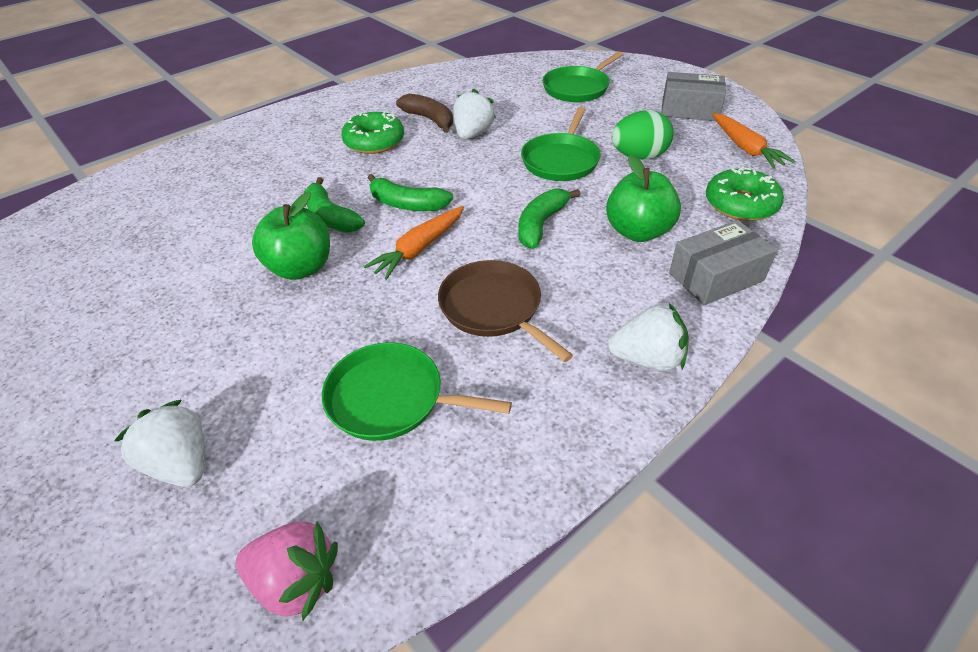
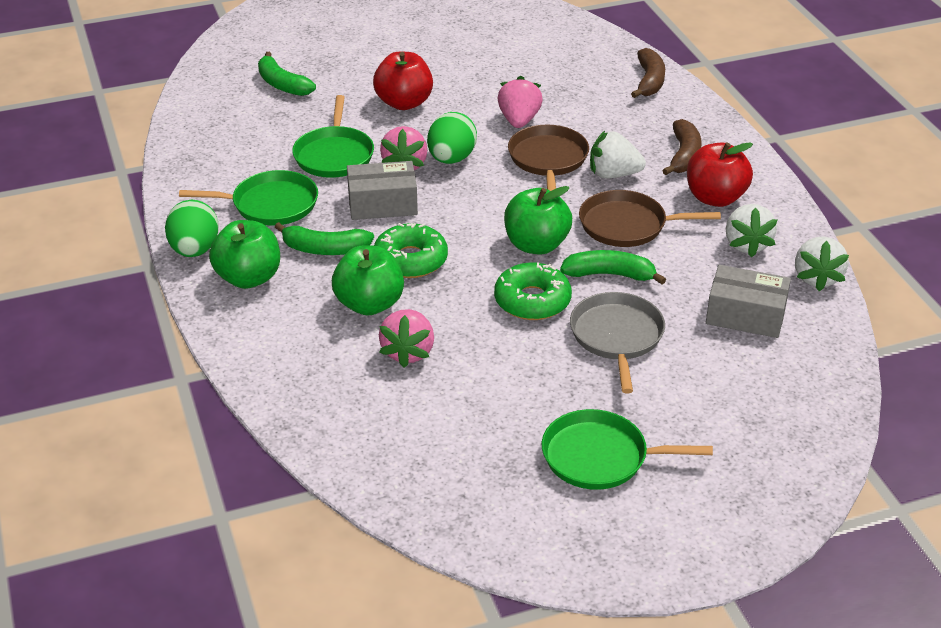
brown banana: [396,94,453,133] = 1 -> [631,48,665,98] [662,119,702,175] = 2
brown pan: [438,260,573,362] = 1 -> [508,125,589,191] [579,190,721,247] = 2
green apple: [252,191,330,280] [606,154,681,242] = 2 -> [209,220,280,289] [332,245,404,315] [504,186,572,255] = 3
green egg: [611,110,674,160] = 1 -> [165,200,219,257] [427,112,477,164] = 2
grey pan: none = 0 -> [570,292,665,393] = 1
orange carrot: [364,206,464,280] [712,113,795,168] = 2 -> none = 0
pink strawberry: [236,521,338,620] = 1 -> [379,309,434,368] [380,126,427,170] [498,76,543,128] = 3
red apple: none = 0 -> [373,52,433,110] [687,142,753,207] = 2

